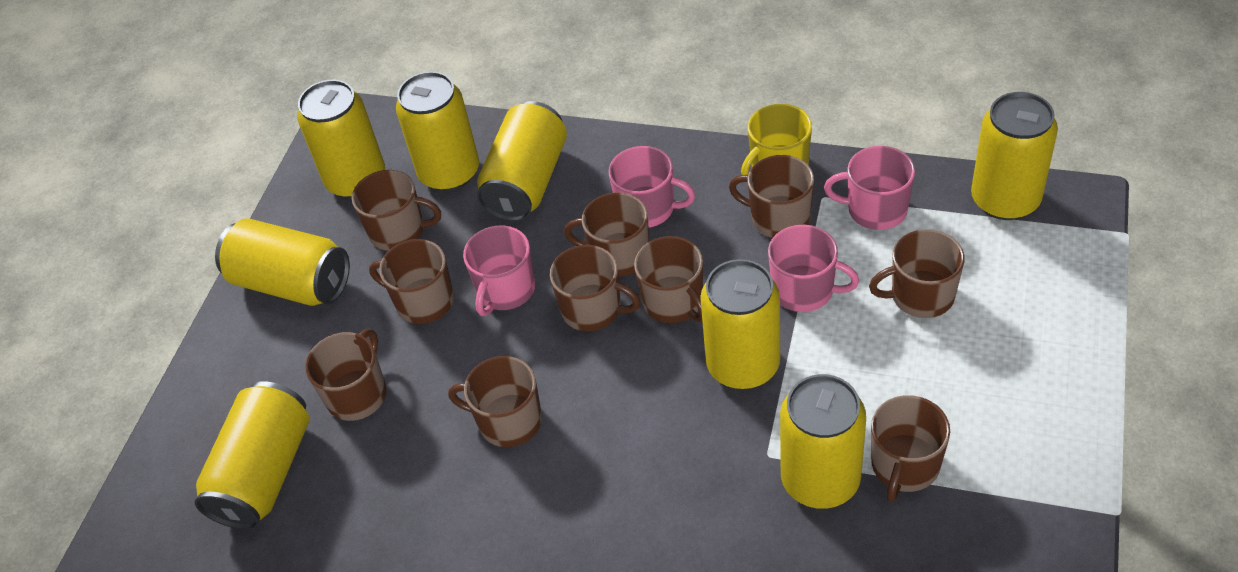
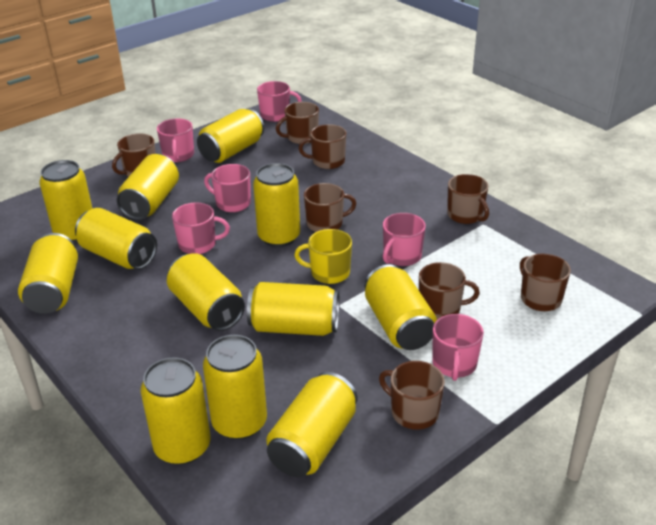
brown mug: [305,329,387,421] [352,170,441,251] [369,239,454,324] [448,356,542,447] [550,245,641,331] [564,192,649,277] [634,236,703,323] [729,155,814,238] [869,229,965,318] [871,395,950,502] = 10 -> [112,133,156,177] [276,102,319,144] [299,124,346,169] [304,183,356,232] [379,361,445,430] [419,262,480,320] [447,174,489,224] [520,254,571,311] = 8
pink mug: [463,225,535,316] [609,146,695,228] [768,225,859,312] [824,146,915,230] = 4 -> [157,118,194,162] [172,203,230,254] [204,164,251,212] [257,81,302,122] [383,213,426,266] [432,314,484,381] = 6
yellow can: [195,381,310,530] [215,218,350,306] [297,80,385,198] [396,71,479,191] [477,101,567,221] [700,259,780,389] [780,374,866,509] [971,92,1058,220] = 8 -> [18,233,78,314] [39,160,93,243] [75,208,157,269] [117,154,179,220] [140,357,210,465] [167,253,245,331] [197,108,264,163] [203,335,267,440] [247,282,339,336] [253,163,300,247] [266,372,358,477] [365,264,437,350] = 12

